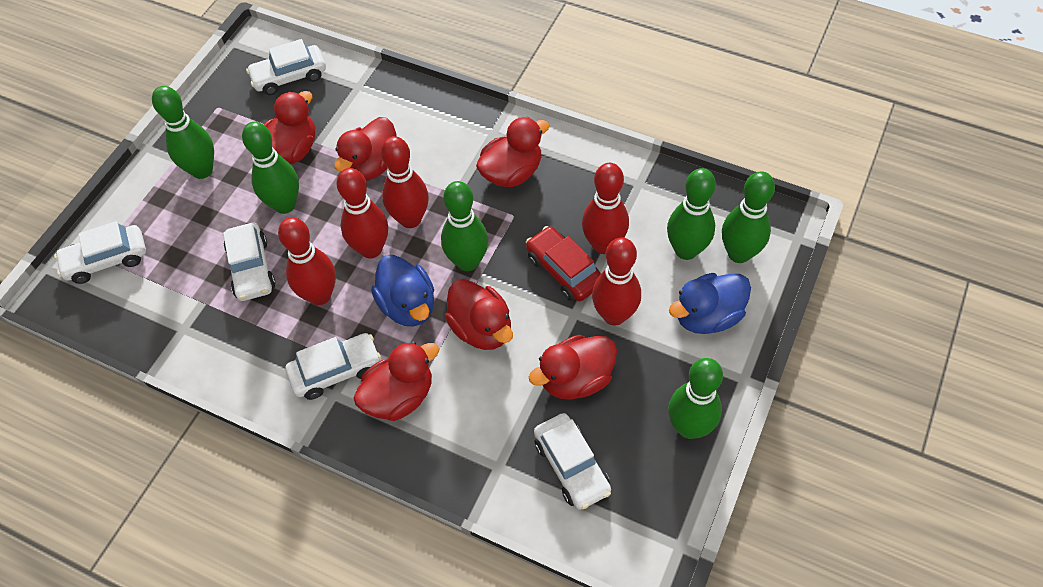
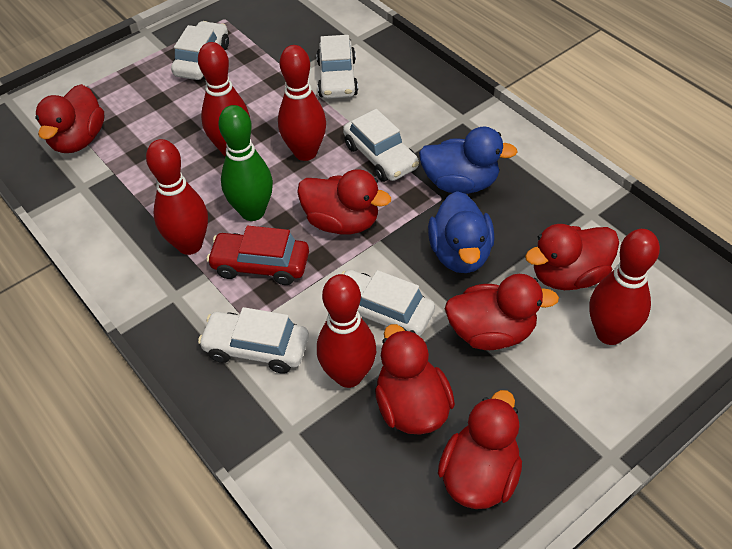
green bowling pin: [152,86,214,179] [242,122,299,214] [441,181,488,271] [667,168,716,260] [668,358,723,439] [722,171,775,263] = 6 -> [218,105,273,221] = 1

